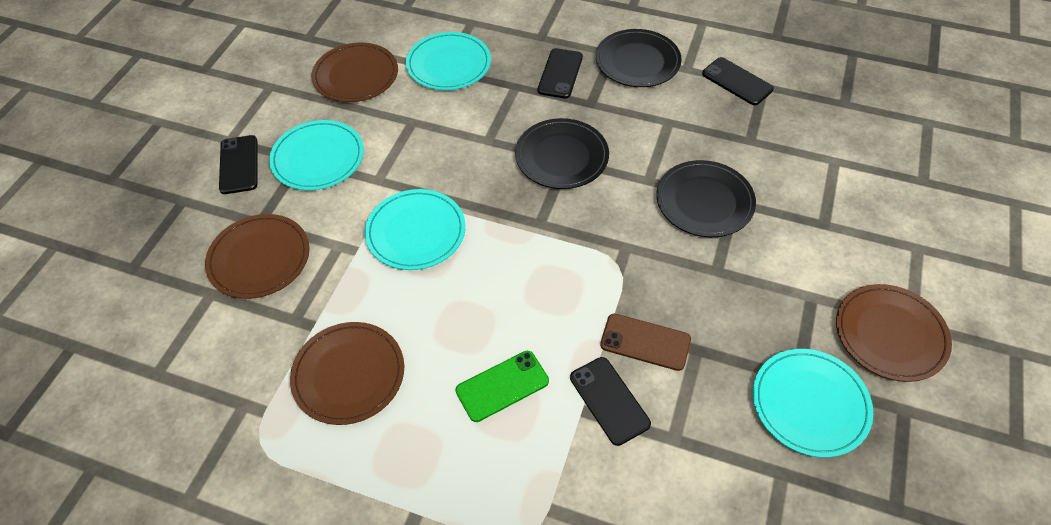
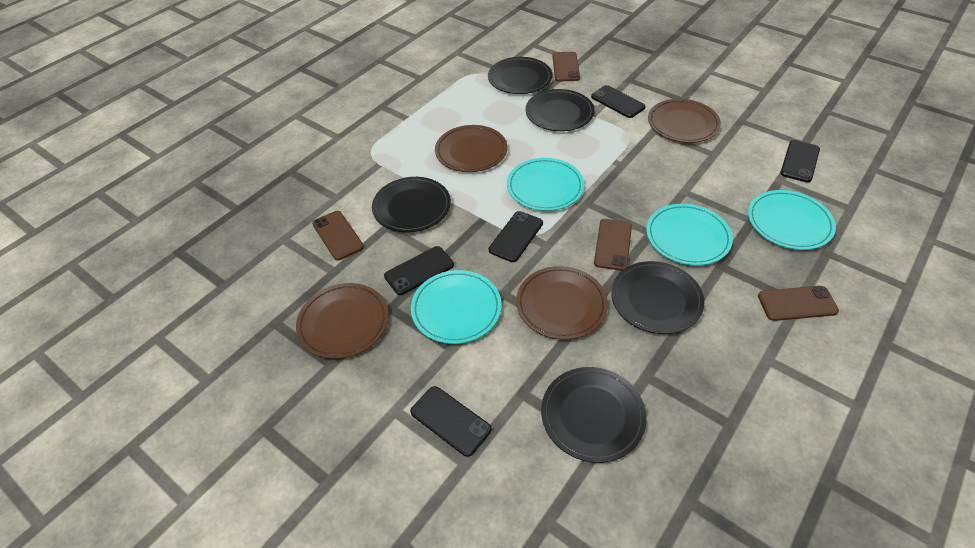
black phone: [219,135,258,194] [538,48,583,99] [570,357,651,446] [702,57,774,105] = 4 -> [384,246,454,295] [410,386,492,457] [489,211,543,262] [591,85,646,118] [780,140,820,183] = 5
black plate: [515,118,609,189] [596,29,682,87] [656,160,756,237] = 3 -> [372,177,451,233] [488,57,552,94] [525,89,595,131] [541,367,647,463] [611,261,705,334] = 5
brown phone: [600,314,691,371] = 1 -> [312,211,364,260] [552,52,580,81] [594,219,632,271] [758,286,839,321] = 4
green phone: [456,351,549,422] = 1 -> none = 0

